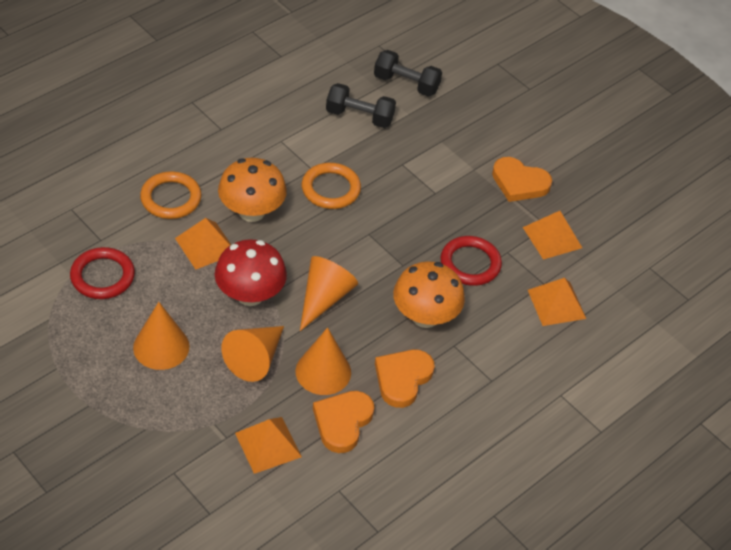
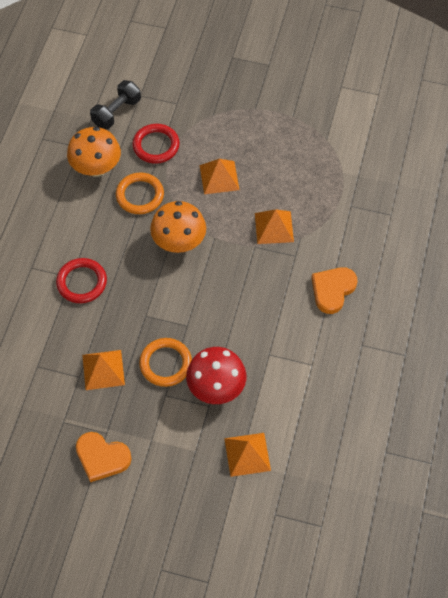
black dumbbell: [326,83,396,128] [374,50,442,97] = 2 -> [90,80,141,129] = 1
orange cone: [133,302,190,370] [221,326,284,382] [295,327,351,395] [300,256,358,331] = 4 -> none = 0
orange heart: [313,391,374,453] [375,350,435,408] [492,157,552,202] = 3 -> [76,432,132,482] [311,267,358,314] = 2

